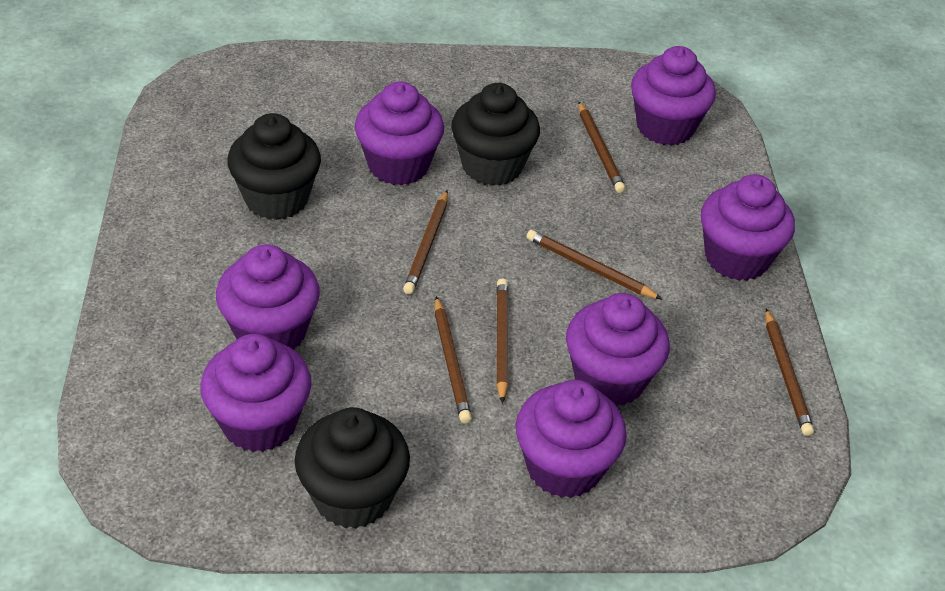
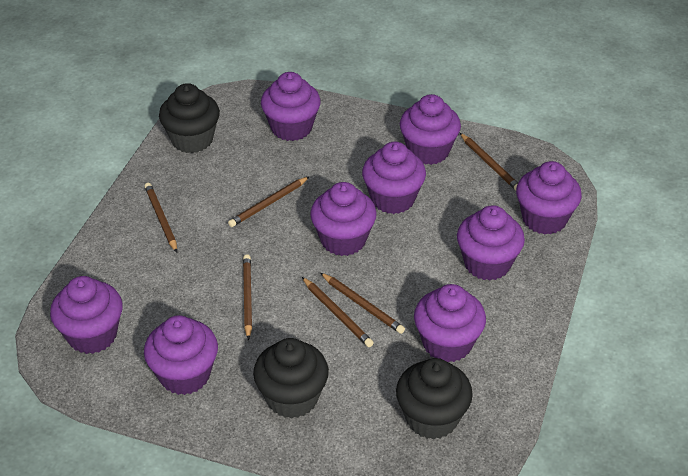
purple cupcake: [200,334,312,452] [216,244,320,350] [355,81,444,185] [516,380,627,498] [566,293,670,406] [631,46,716,146] [701,174,795,281] = 7 -> [50,276,123,354] [144,315,218,395] [261,72,321,141] [310,182,377,256] [362,142,426,214] [400,94,461,165] [414,284,486,362] [457,205,525,281] [516,161,582,234] = 9

